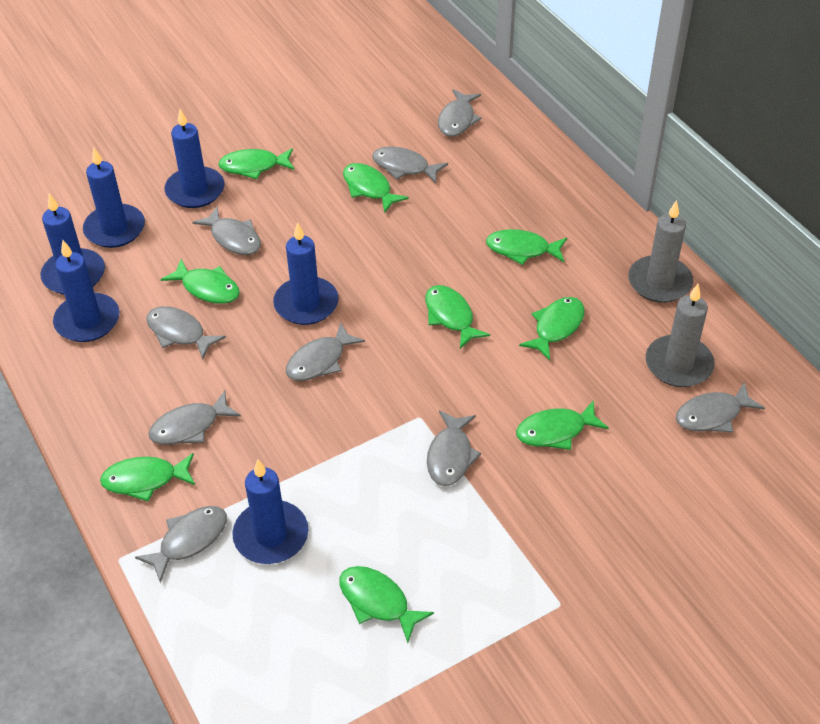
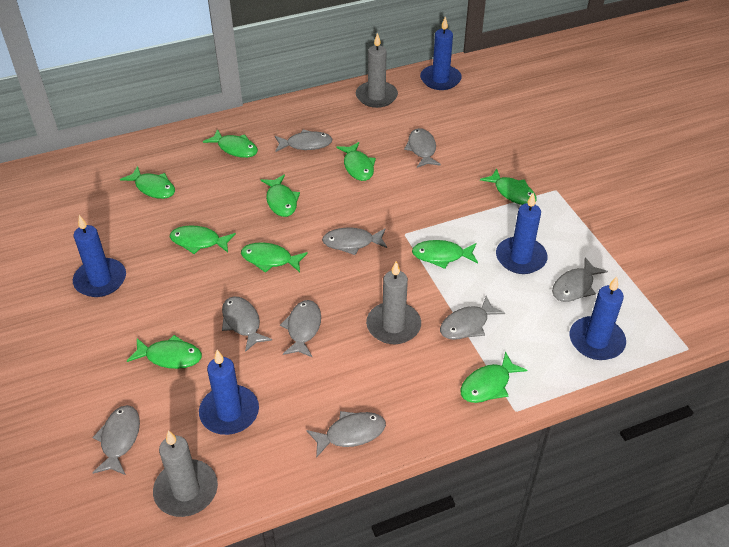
blue candle: [40,194,105,295] [53,240,120,342] [83,147,145,248] [165,109,225,208] [232,460,309,564] [273,222,339,325] = 6 -> [73,215,126,297] [199,350,259,435] [420,16,462,90] [496,192,547,274] [570,276,626,360] = 5
green fish: [100,453,195,501] [161,259,240,304] [218,148,295,179] [339,566,434,643] [343,163,409,213] [425,285,490,349] [486,229,567,265] [516,400,609,450] [519,297,585,361] = 9 -> [120,166,175,199] [127,335,202,369] [170,225,236,254] [203,129,258,158] [241,242,308,273] [261,175,300,217] [337,142,376,181] [412,240,478,269] [460,351,527,403] [480,168,537,205] = 10
grey candle: [628,200,693,303] [646,284,715,387] = 2 -> [153,430,218,517] [356,33,398,108] [366,261,421,344] = 3

